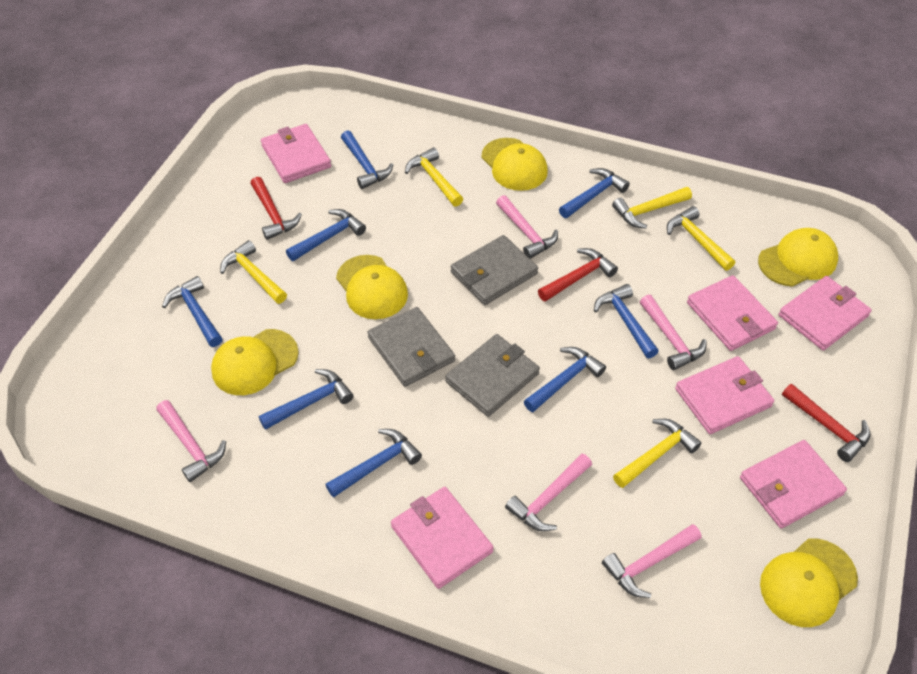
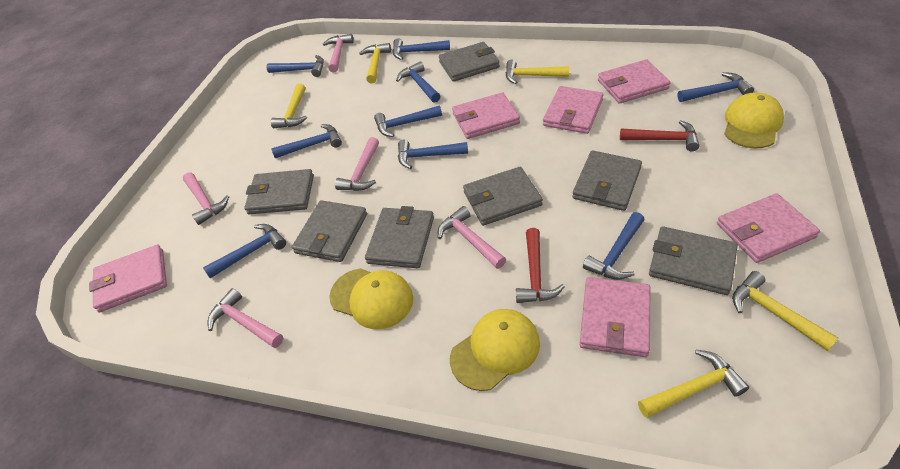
blue hammer: [162,276,223,347] [259,369,354,430] [286,209,366,261] [325,429,422,498] [341,130,393,189] [524,347,606,412] [559,168,630,218] [594,284,659,358] = 8 -> [203,224,286,278] [266,55,324,77] [271,124,342,158] [374,105,442,137] [393,38,450,60] [396,61,440,103] [398,140,468,169] [583,212,645,280] [678,72,754,102] = 9
grey wallet: [367,307,455,387] [445,334,540,417] [451,235,538,305] = 3 -> [244,169,314,214] [292,200,367,262] [365,206,434,268] [439,42,500,82] [463,167,543,226] [572,150,642,211] [649,226,738,295] = 7
red hammer: [250,177,302,240] [538,248,618,302] [782,384,871,462] = 3 -> [516,228,565,303] [620,120,699,151] = 2
yellow cap: [211,329,299,395] [336,255,408,319] [482,138,548,191] [758,228,838,287] [760,539,858,627] = 5 -> [329,268,413,329] [450,309,540,391] [724,92,784,148] = 3

